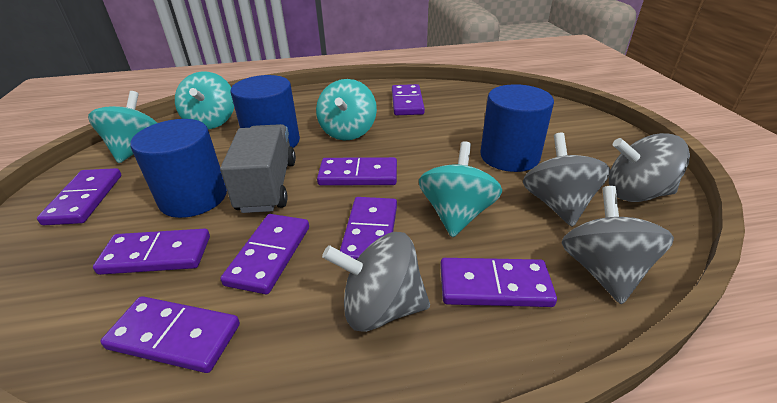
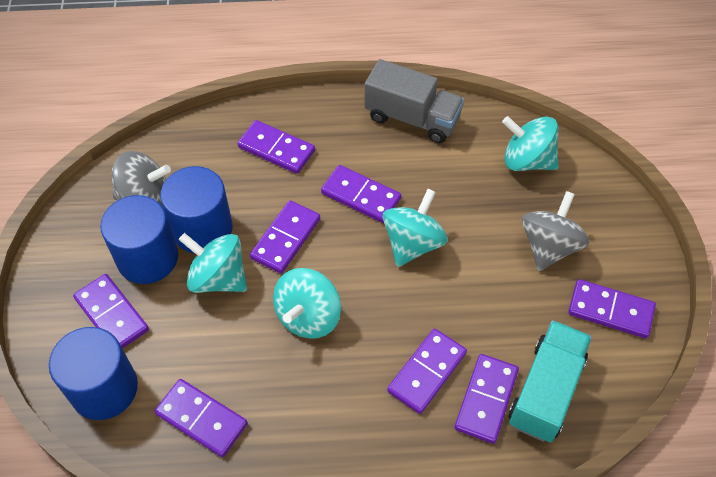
grey spinning top: [322,232,430,332] [523,133,611,227] [562,186,674,304] [609,133,690,202] = 4 -> [112,151,171,207] [522,191,590,271] = 2
turquoise truck: none = 0 -> [509,320,592,443] = 1

